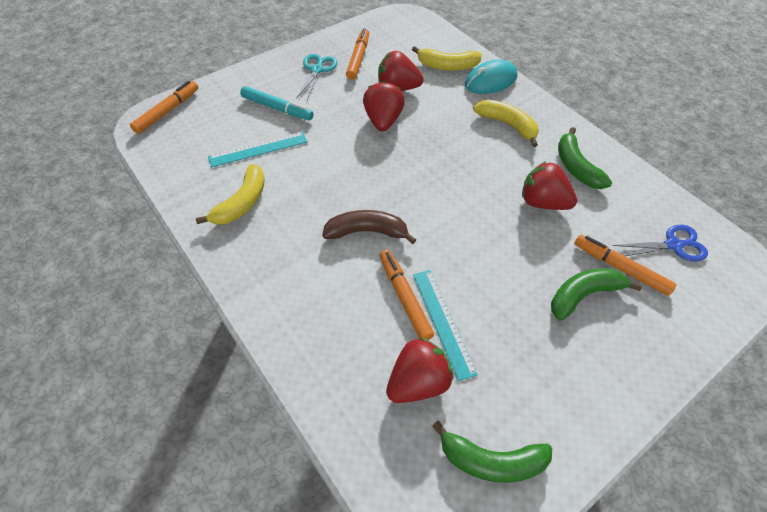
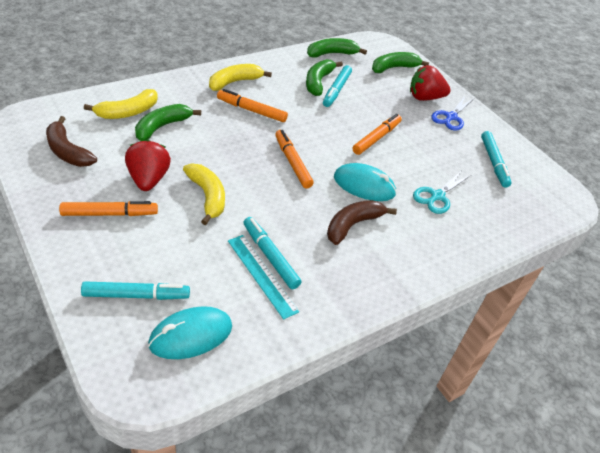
brown banana: [322,210,416,244] = 1 -> [46,116,97,167] [327,200,397,245] = 2
green banana: [432,421,552,483] [551,268,642,321] [558,127,612,189] = 3 -> [135,104,201,141] [306,59,343,96] [307,38,367,58] [372,52,429,73] = 4
red strawberry: [363,81,405,131] [378,51,424,91] [386,337,453,403] [522,161,577,210] = 4 -> [125,140,171,191] [410,65,451,101] = 2
turquoise marker: [240,86,314,120] = 1 -> [81,281,190,300] [243,217,301,289] [323,65,352,107] [481,131,512,188] = 4
turquoise mouse: [465,60,517,94] = 1 -> [148,306,232,359] [334,163,397,201] = 2
turquoise ruler: [208,132,308,168] [413,270,478,381] = 2 -> [228,235,299,320] = 1

